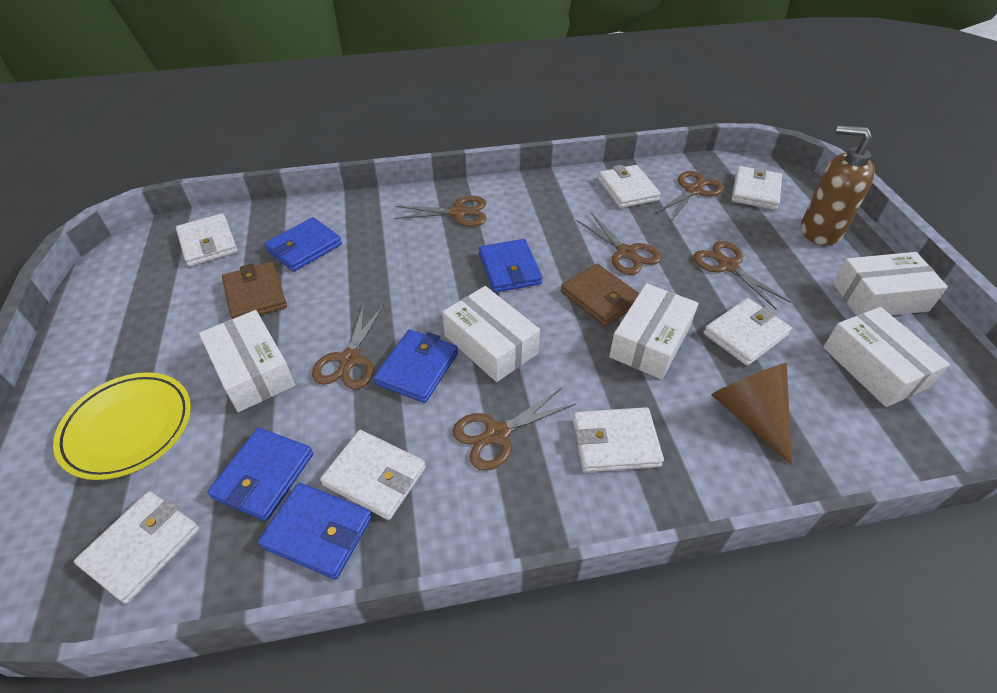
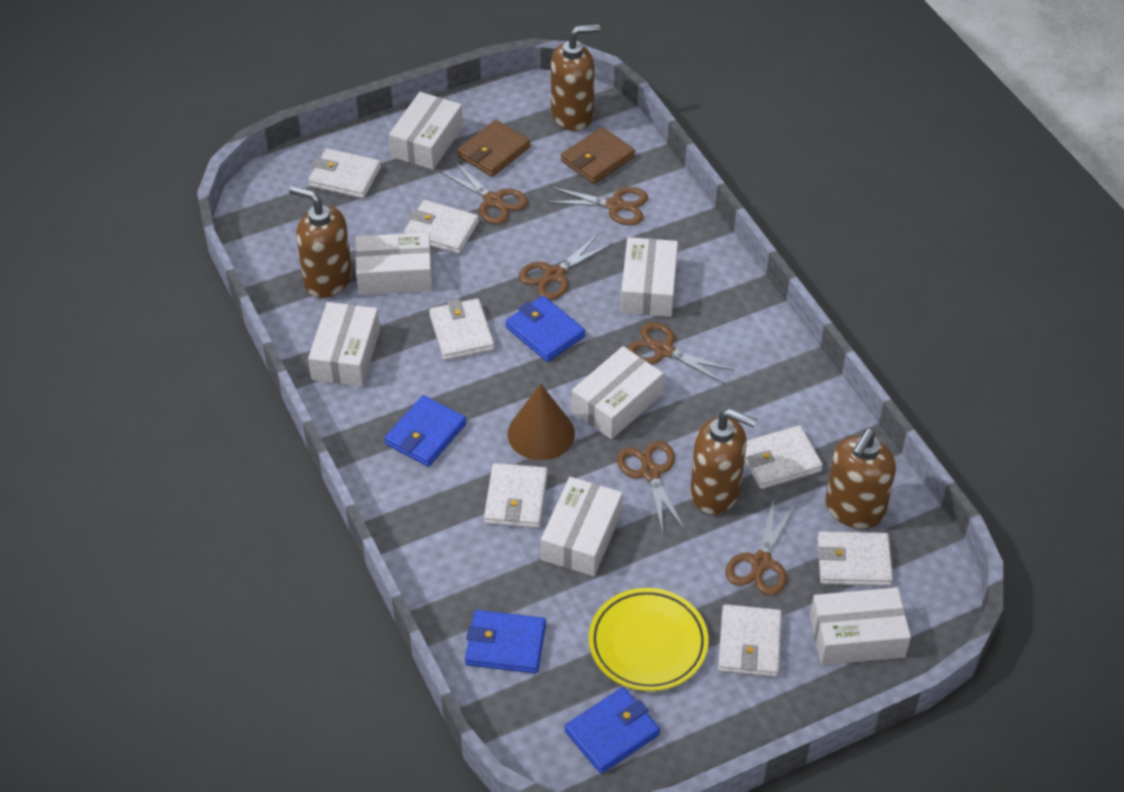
blue wallet: [207,428,313,521] [258,483,372,579] [264,217,342,272] [374,329,458,403] [479,239,543,293] = 5 -> [385,395,467,467] [465,610,546,673] [505,296,585,362] [565,687,660,774] = 4
brown soap dispenser: [801,125,875,245] = 1 -> [289,186,352,298] [551,24,600,131] [690,409,757,515] [825,429,896,529] = 4
white box: [199,310,295,412] [442,286,540,382] [609,283,698,379] [823,307,950,407] [833,252,948,315] = 5 -> [308,302,380,387] [355,232,433,295] [389,92,463,170] [541,477,623,576] [572,346,663,439] [621,237,678,317] [810,587,911,665] = 7

